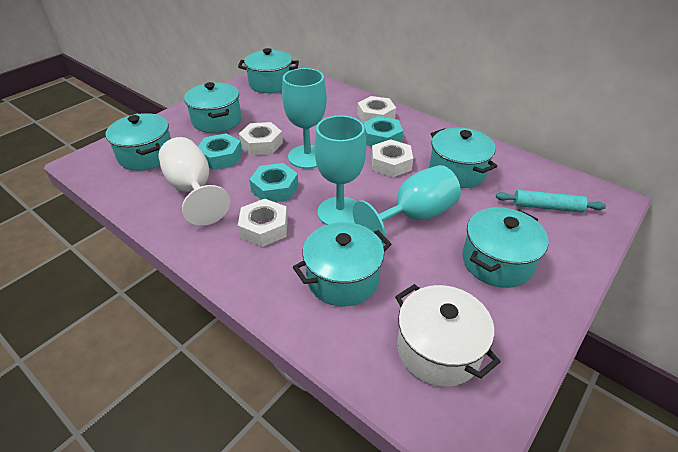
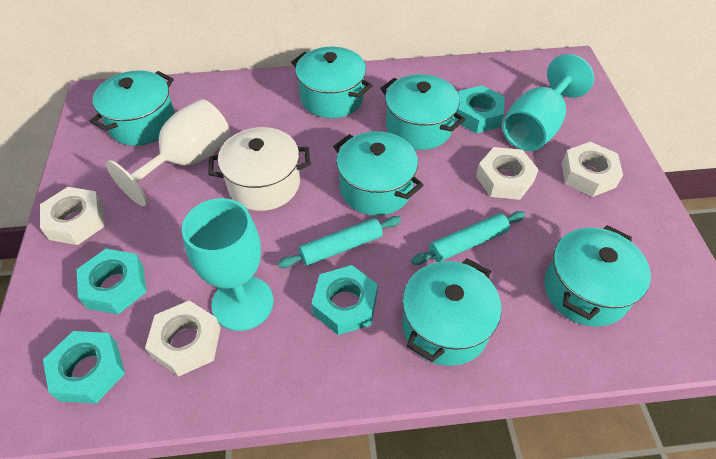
turquoise goblet: [282,68,327,169] [314,115,366,225] [353,165,461,244] = 3 -> [182,198,274,331] [502,54,594,151] = 2
turquoise nut: [198,133,242,170] [249,163,299,202] [363,116,403,147] = 3 -> [43,331,125,404] [77,249,147,314] [312,265,378,335] [454,85,505,134] = 4
turquoise rolling pin: [496,190,606,213] = 1 -> [278,216,401,268] [411,211,525,265] = 2

